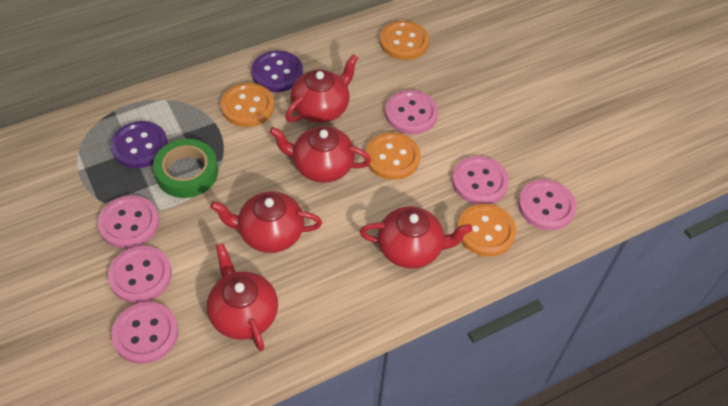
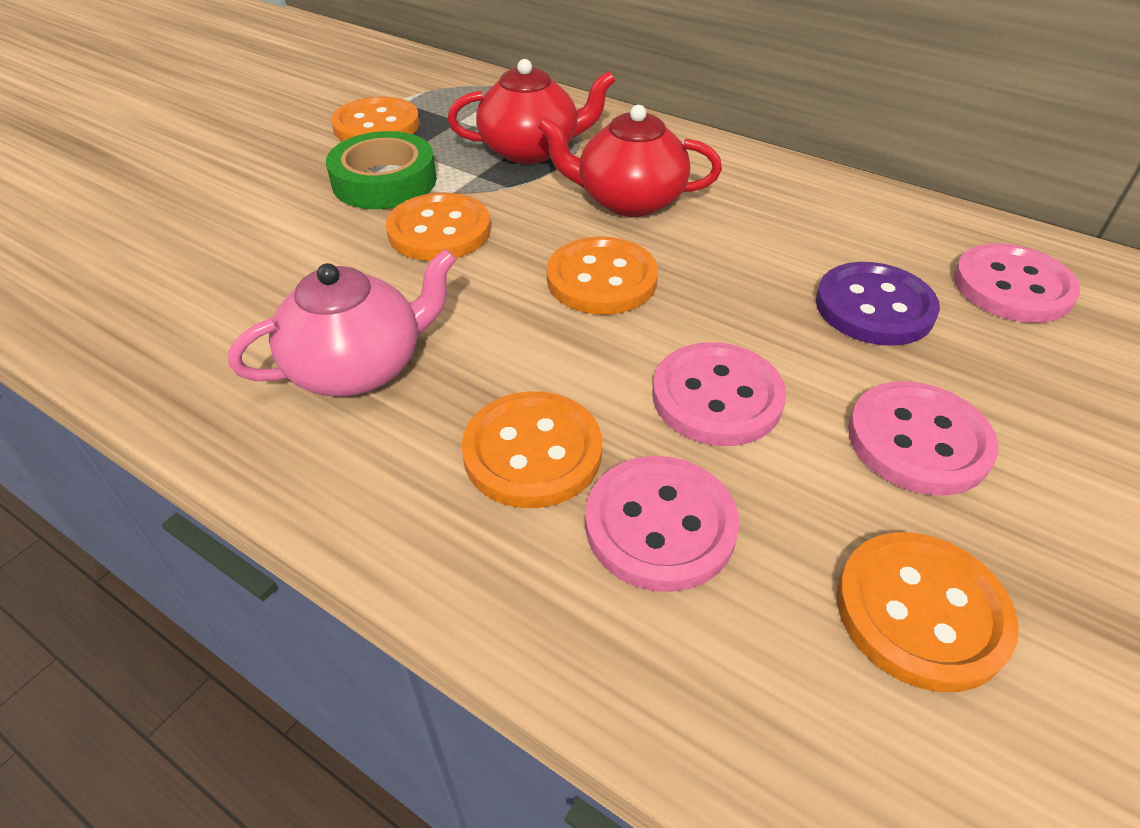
orange button: [221,83,274,127] [366,132,421,180] [380,21,429,60] [457,204,516,257] = 4 -> [331,97,420,141] [386,193,491,261] [461,391,602,508] [547,237,658,315] [837,532,1019,692] = 5
pink button: [97,195,159,249] [108,246,172,303] [111,302,178,364] [385,90,438,134] [452,156,509,205] [518,180,577,230] = 6 -> [585,456,739,592] [652,342,786,446] [848,381,998,496] [954,243,1080,323] = 4
pink teapot: none = 0 -> [228,248,457,396] = 1
purple button: [110,121,168,168] [251,51,303,92] = 2 -> [816,262,940,346] = 1
red teapot: [207,243,278,351] [210,191,322,253] [269,126,371,183] [285,54,358,123] [360,206,473,269] = 5 -> [448,59,616,164] [537,105,722,217] = 2

